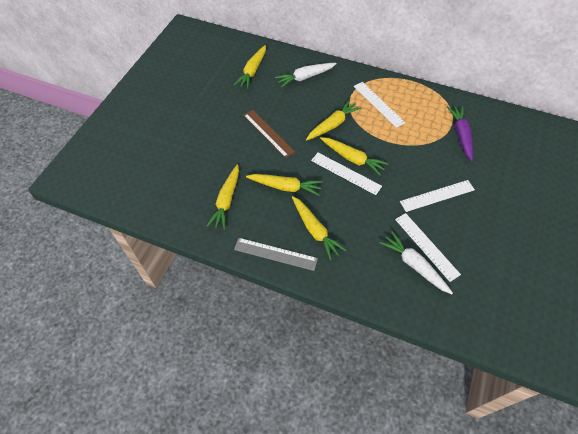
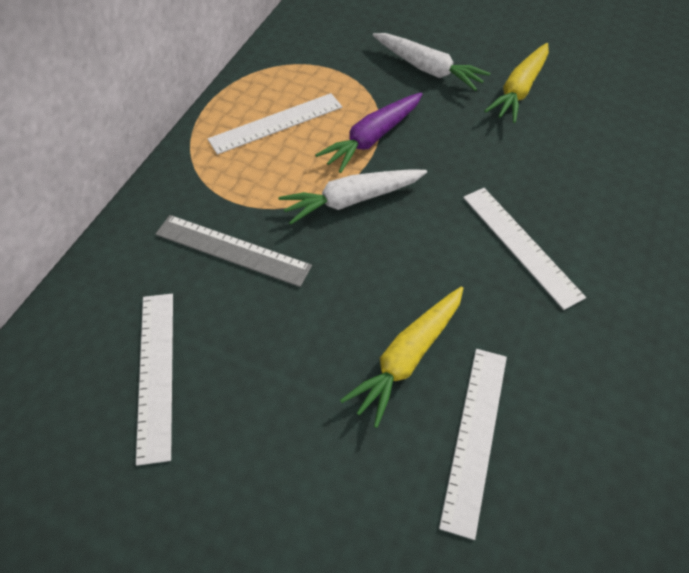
brown ruler: [243,110,295,158] = 1 -> none = 0
yellow carrot: [207,164,239,230] [234,45,266,89] [246,174,323,196] [292,196,346,260] [306,100,361,140] [320,137,389,176] = 6 -> [340,287,463,428] [484,43,549,123] = 2

